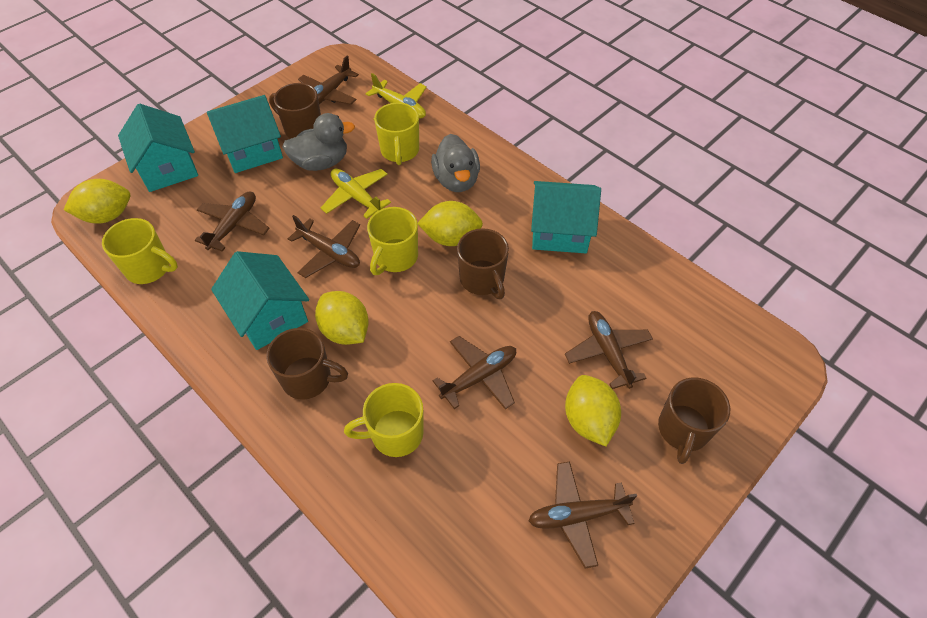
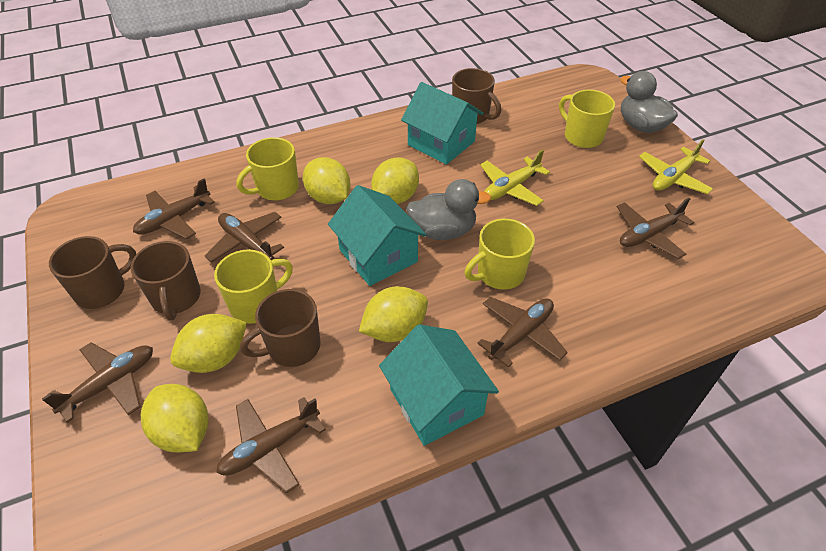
turquoise house: [118,104,198,192] [207,95,283,173] [211,251,309,350] [531,181,601,253] = 4 -> [328,185,427,286] [379,324,499,446] [401,82,484,165] = 3
yellow lemon: [64,179,130,224] [315,291,369,345] [418,201,483,246] [565,375,621,447] = 4 -> [141,384,208,452] [170,314,247,373] [303,157,351,204] [359,286,428,342] [371,158,419,204] = 5

